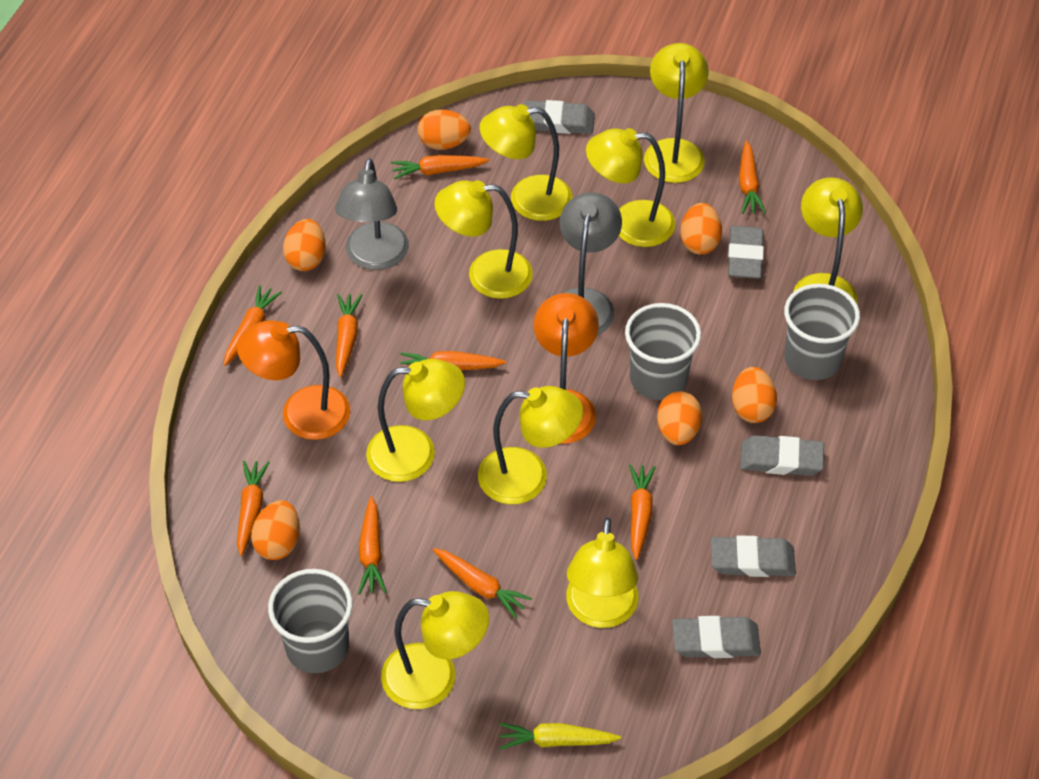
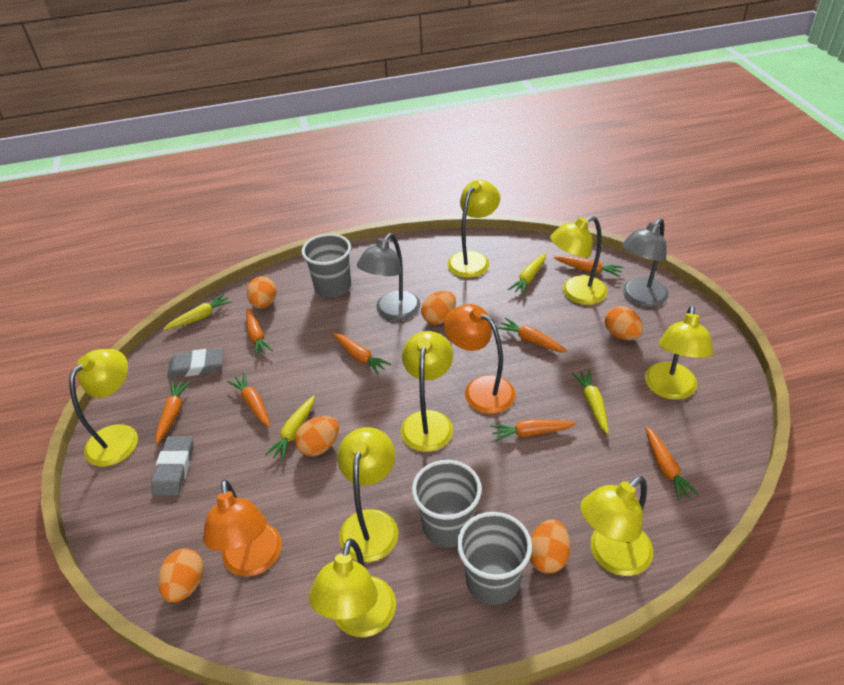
grey eraser: [524,100,595,134] [672,616,761,658] [711,535,796,577] [728,226,764,279] [740,435,824,476] = 5 -> [151,436,193,496] [167,348,223,378] = 2
orange carrot: [224,285,282,366] [237,460,270,556] [336,294,362,378] [358,496,386,595] [391,155,490,179] [400,351,506,370] [433,548,532,619] [629,464,656,560] [739,140,766,214] = 9 -> [156,381,191,444] [227,373,270,427] [246,307,273,357] [333,333,391,375] [490,419,577,442] [497,318,568,353] [554,256,623,277] [645,426,699,501] = 8
yellow carrot: [499,723,621,750] = 1 -> [163,294,232,330] [265,395,315,461] [508,253,546,295] [571,370,609,434] = 4
yellow lamp: [366,359,465,482] [381,591,489,709] [434,180,533,299] [478,386,583,504] [480,104,572,221] [566,517,639,628] [586,128,676,247] [644,43,709,183] [793,177,863,303] = 9 -> [69,349,138,467] [309,539,396,637] [337,427,398,562] [401,331,453,452] [447,180,500,278] [550,216,607,305] [580,476,653,576] [645,306,714,400] = 8

